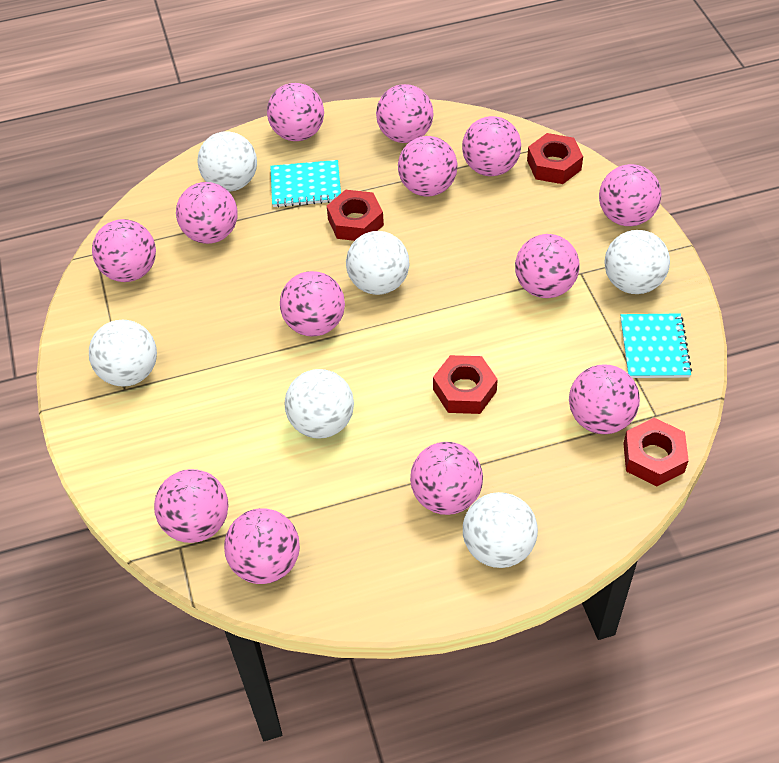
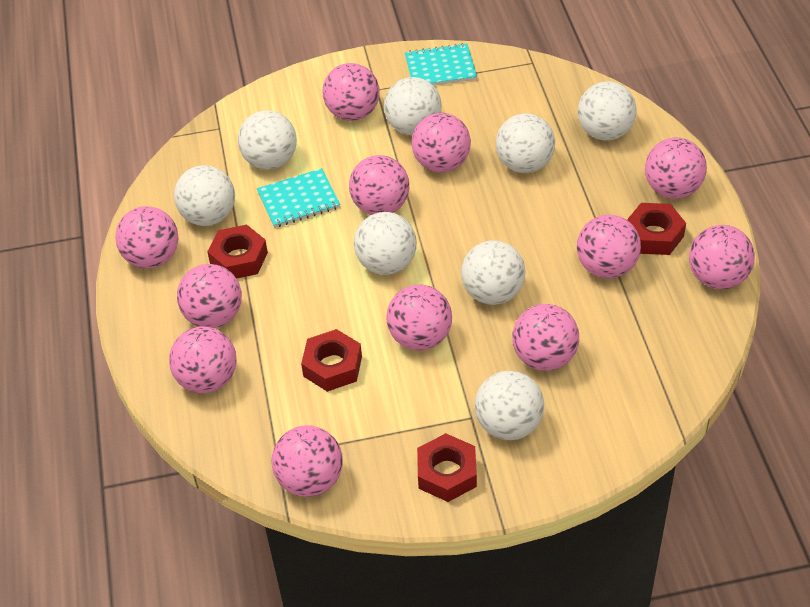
pink ball: [92,219,156,282] [154,469,228,543] [176,182,238,244] [224,508,300,584] [267,83,324,141] [280,271,345,336] [376,84,434,143] [398,136,457,196] [410,442,483,515] [462,116,521,176] [515,234,580,298] [569,364,640,434] [599,164,661,226] = 13 -> [115,206,178,269] [169,327,237,393] [177,264,242,328] [272,425,343,497] [322,63,379,121] [349,155,409,215] [386,284,452,351] [412,113,471,172] [512,304,579,371] [577,215,641,278] [645,138,707,199] [689,225,755,289] = 12
white ball: [89,320,157,387] [198,131,257,191] [285,369,354,439] [346,231,410,295] [463,492,538,568] [604,230,670,294] = 6 -> [174,165,235,226] [238,110,297,170] [354,212,417,275] [384,77,442,135] [461,240,526,305] [475,371,544,440] [496,114,555,173] [578,82,637,140] = 8

